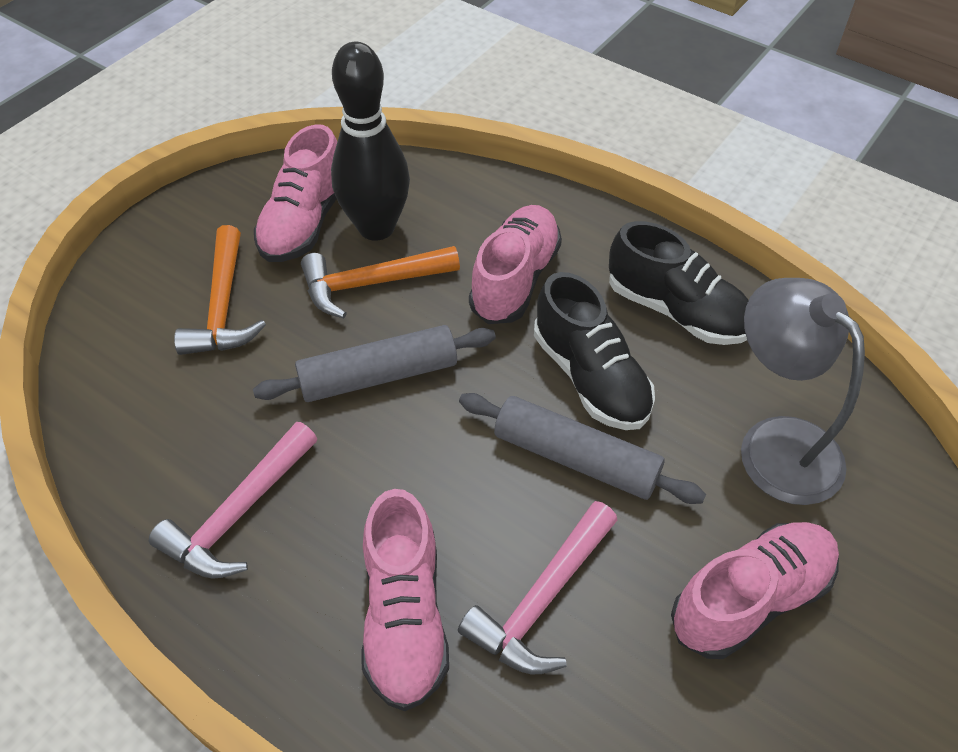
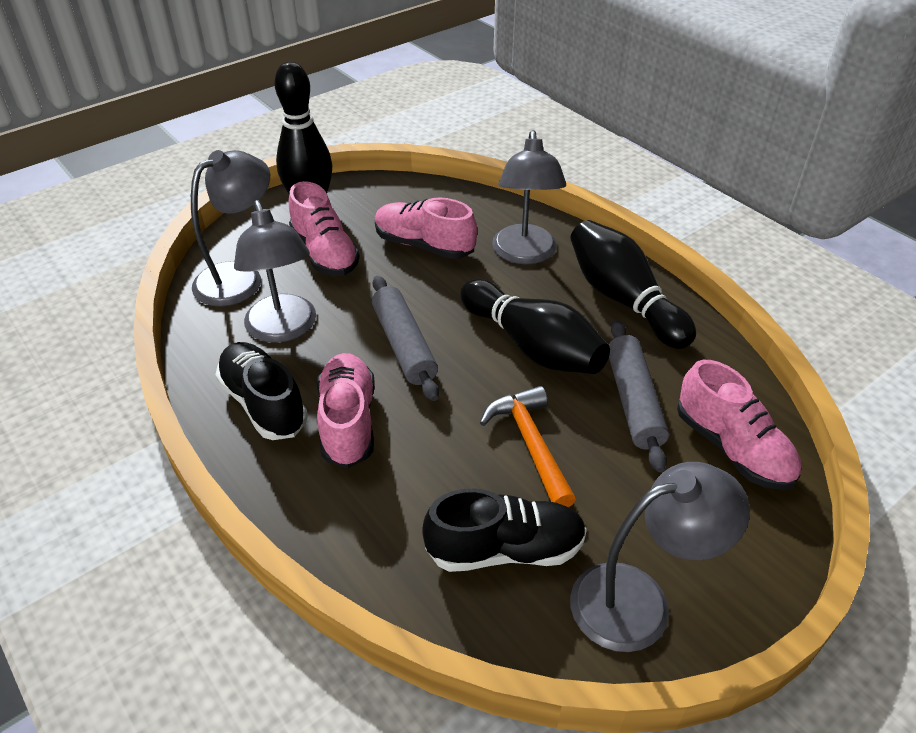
black bowling pin: [331,42,410,241] = 1 -> [275,62,332,194] [460,279,610,374] [570,220,696,349] = 3
grey lamp: [741,278,865,505] = 1 -> [191,150,270,307] [234,200,316,343] [492,130,566,264] [570,462,750,652] = 4
orange hammer: [174,225,266,355] [301,246,460,319] = 2 -> [480,386,576,507] = 1
pink hammer: [149,422,317,579] [458,501,617,675] = 2 -> none = 0

